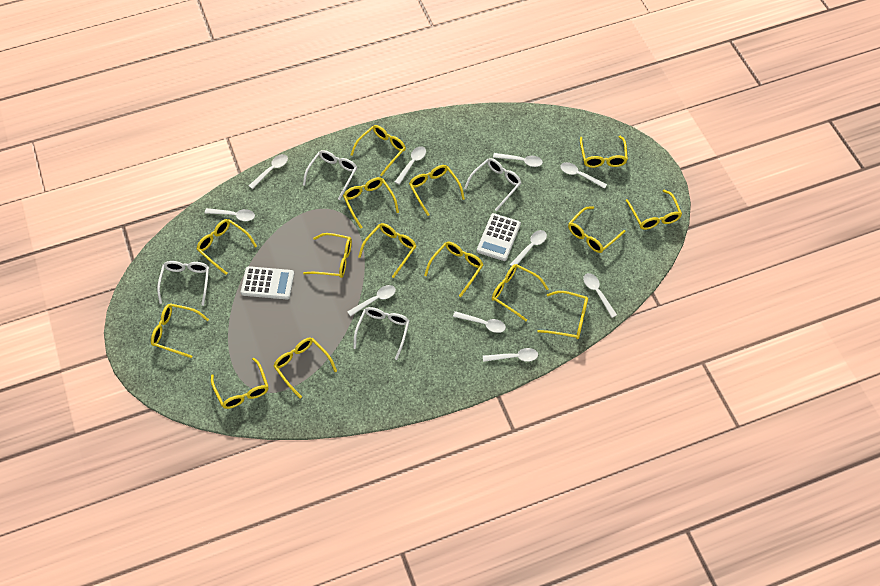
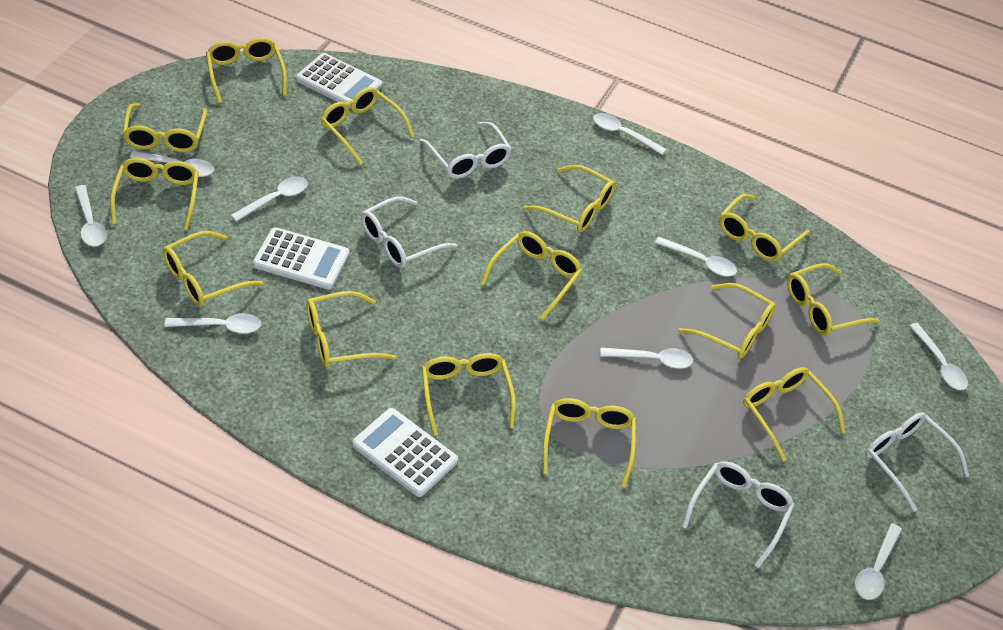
white calculator: [241,266,294,299] [477,213,521,261] = 2 -> [253,227,349,289] [296,53,382,109] [352,408,458,497] = 3
white spoon: [205,208,255,221] [249,154,288,189] [347,285,396,317] [395,146,426,185] [453,311,506,333] [483,348,538,362] [493,153,543,167] [510,230,547,267] [560,162,607,189] [583,273,617,318] = 10 -> [75,185,107,246] [130,151,214,177] [165,313,261,334] [231,176,308,222] [593,113,666,155] [600,348,693,369] [655,237,737,276] [855,523,902,600] [909,323,968,390] = 9
yellow glasses: [151,303,209,358] [196,219,257,275] [211,358,269,409] [273,337,337,399] [303,233,352,278] [343,177,399,229] [351,125,406,176] [358,223,416,278] [409,165,465,216] [424,242,483,297] [492,264,549,321] [537,291,588,339] [568,207,625,253] [580,136,628,168] [625,190,682,230] = 15 -> [110,158,199,230] [122,103,207,152] [163,231,264,307] [206,38,287,103] [306,291,396,368] [321,87,414,165] [422,353,516,436] [481,231,582,320] [523,165,615,232] [543,398,636,487] [678,283,776,359] [719,194,810,261] [743,367,845,461] [787,263,880,336] = 14

